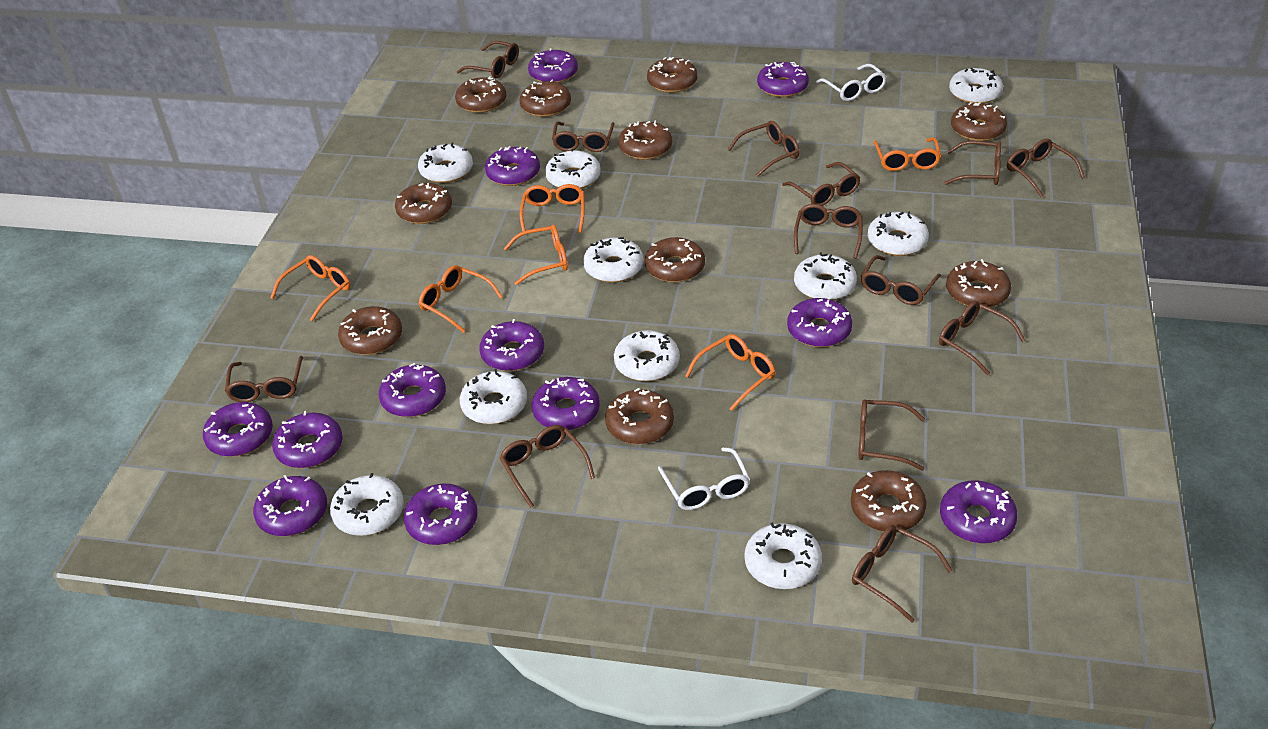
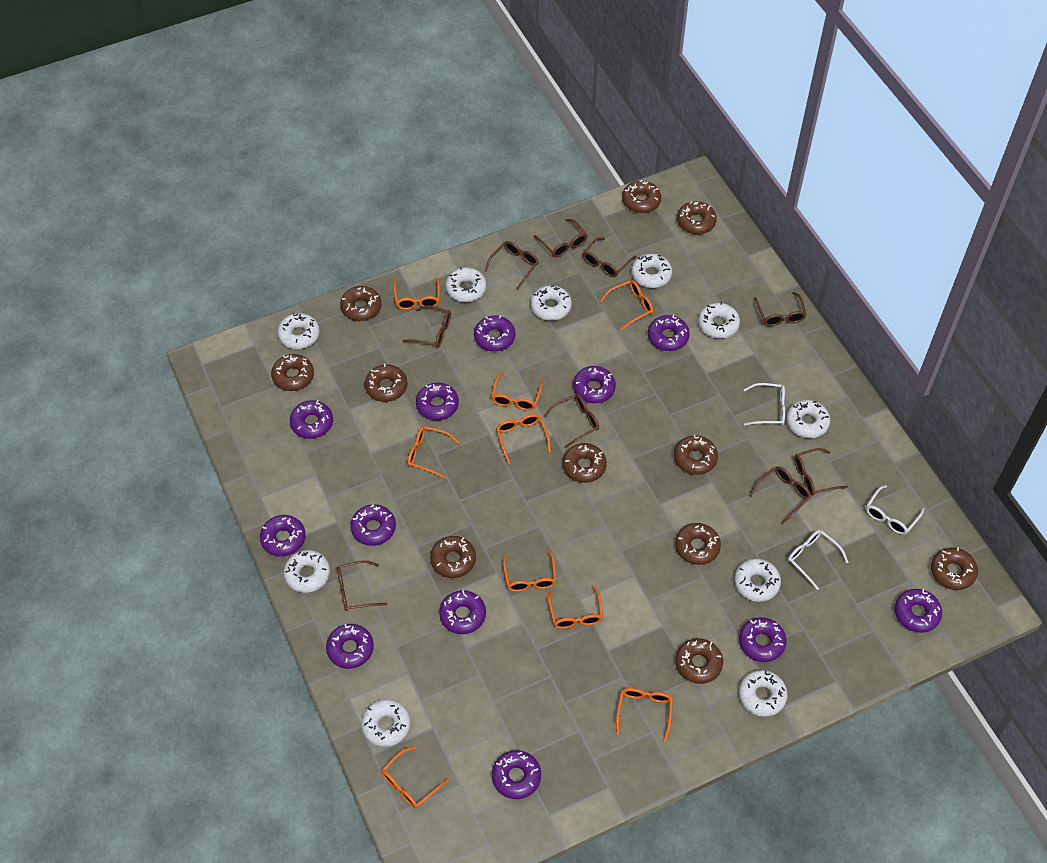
brown glasses: [225,356,303,402] [457,41,519,79] [500,425,595,508] [552,121,615,152] [727,121,799,177] [782,162,860,206] [794,204,863,259] [852,525,953,623] [858,399,925,471] [861,255,941,305] [939,301,1026,375] [944,141,1001,185] [1007,139,1085,197] = 13 -> [337,560,387,611] [403,305,451,348] [485,241,539,290] [534,219,587,257] [544,394,599,449] [583,237,636,277] [749,466,811,524] [754,292,807,326] [794,448,848,495] = 9
orange glasses: [270,255,350,321] [419,265,503,333] [504,224,568,285] [520,184,585,233] [685,334,775,411] [874,137,941,171] = 6 -> [381,746,449,808] [394,278,440,310] [408,426,460,478] [491,373,543,411] [496,414,551,464] [503,550,556,592] [548,586,603,629] [600,280,653,330] [616,688,673,742] = 9
white glasses: [658,447,750,510] [816,64,887,101] = 2 -> [744,383,785,426] [788,530,848,590] [866,485,924,535] = 3

